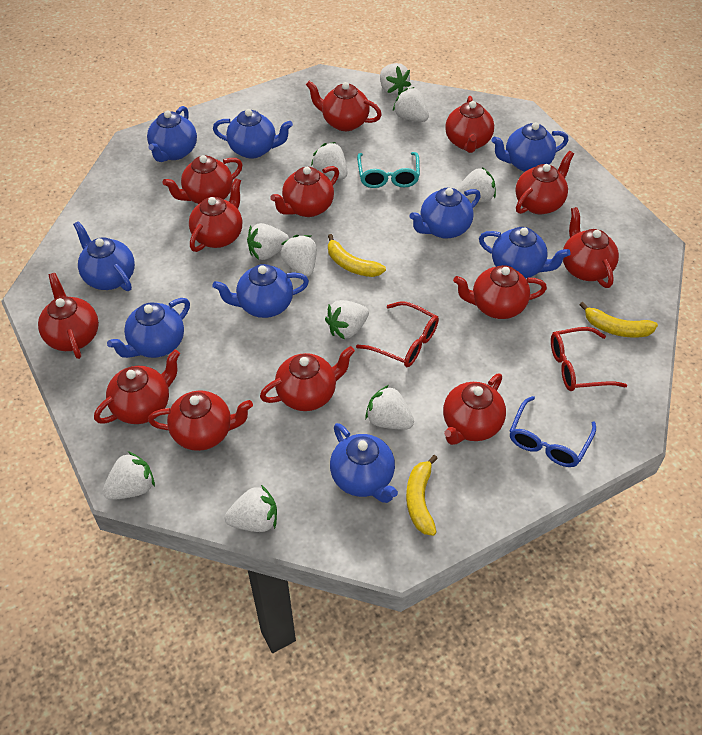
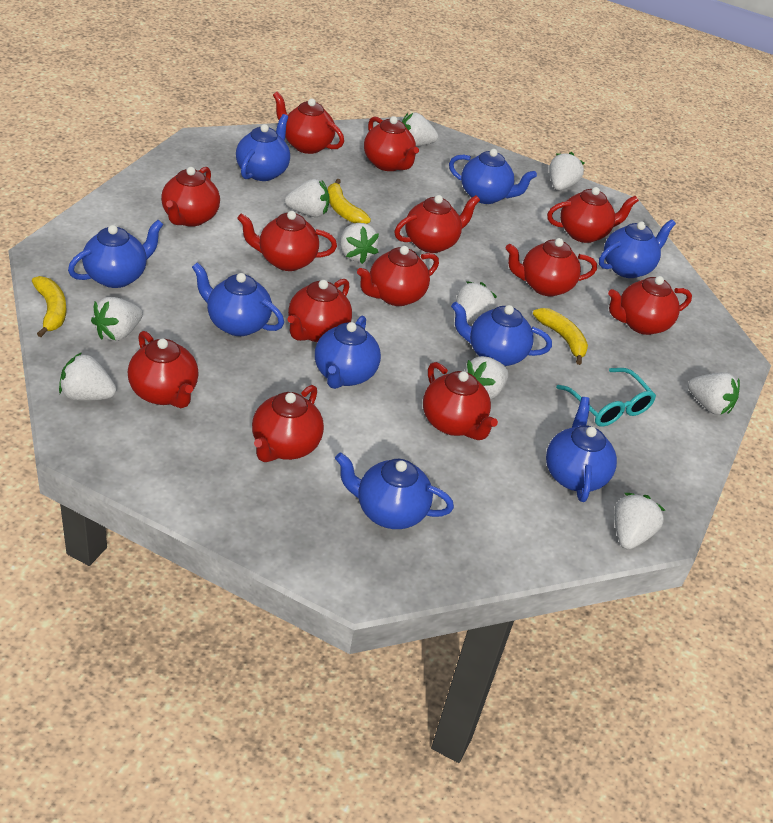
blue glasses: [510,396,596,467] = 1 -> none = 0
red glasses: [356,301,439,367] [551,327,627,391] = 2 -> none = 0

